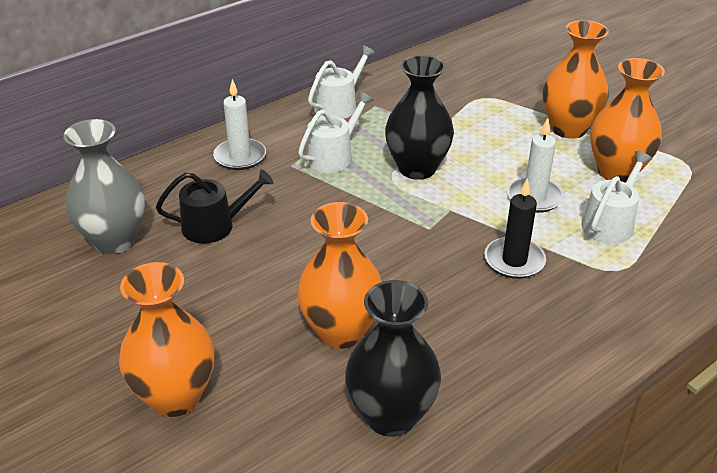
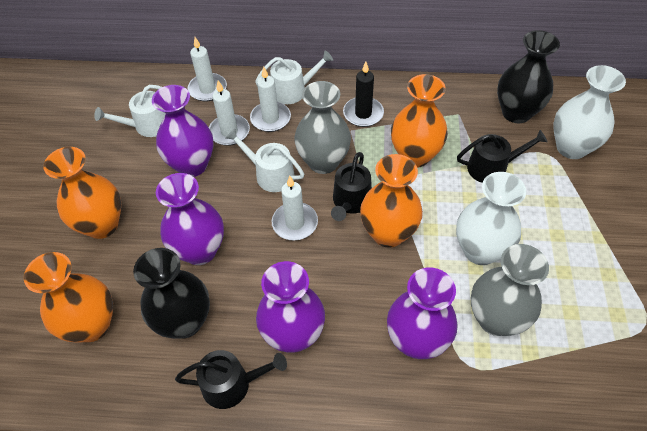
black watering can: [156,169,273,243] = 1 -> [175,350,287,409] [331,152,372,221] [457,130,548,183] = 3
grey vase: [63,119,145,254] = 1 -> [294,81,351,174] [471,244,549,336] = 2
purple vase: none = 0 -> [152,85,214,177] [156,173,224,265] [256,261,325,353] [387,267,458,359] = 4
white candle: [213,79,266,170] [507,118,564,213] = 2 -> [188,37,227,101] [209,81,250,146] [250,67,291,132] [272,176,318,241] = 4
white vase: none = 0 -> [456,172,526,265] [553,65,626,159] = 2

